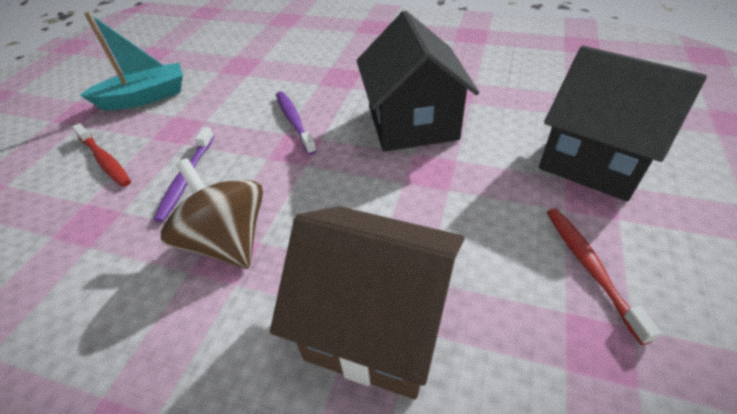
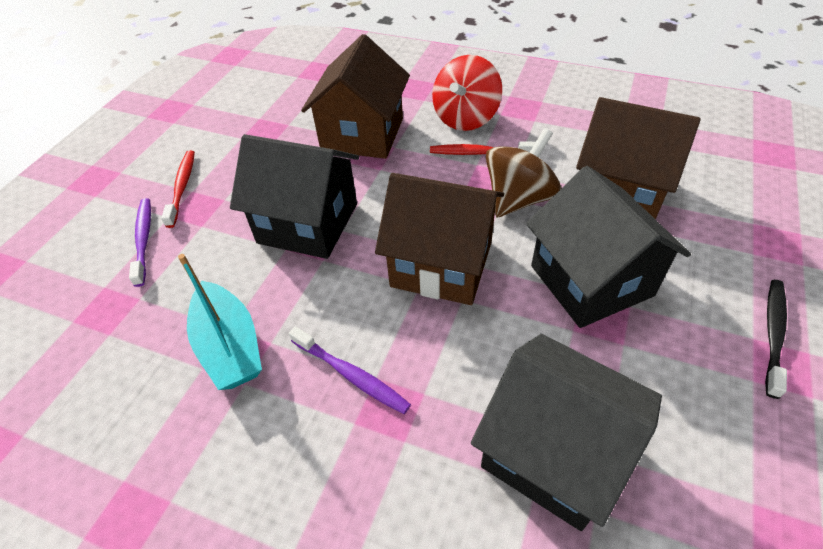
black house: [357,11,479,152] [539,46,707,202] = 2 -> [230,134,359,259] [471,334,662,531] [526,166,691,328] = 3
black toothbrush: none = 0 -> [765,280,787,399] = 1
brown house: [270,206,465,399] = 1 -> [301,34,410,159] [375,173,504,305] [576,97,701,219] = 3
red spinning top: none = 0 -> [432,55,502,131] = 1

